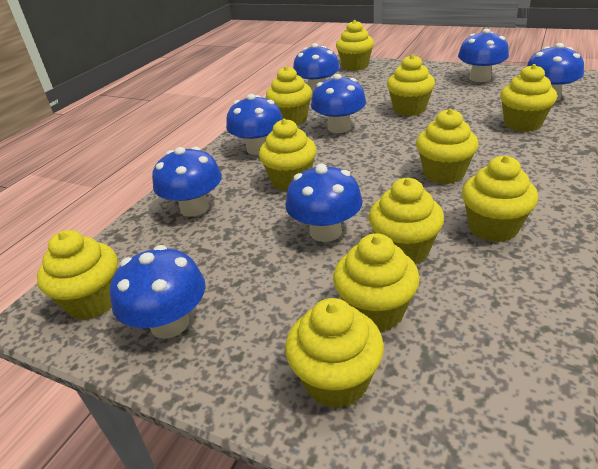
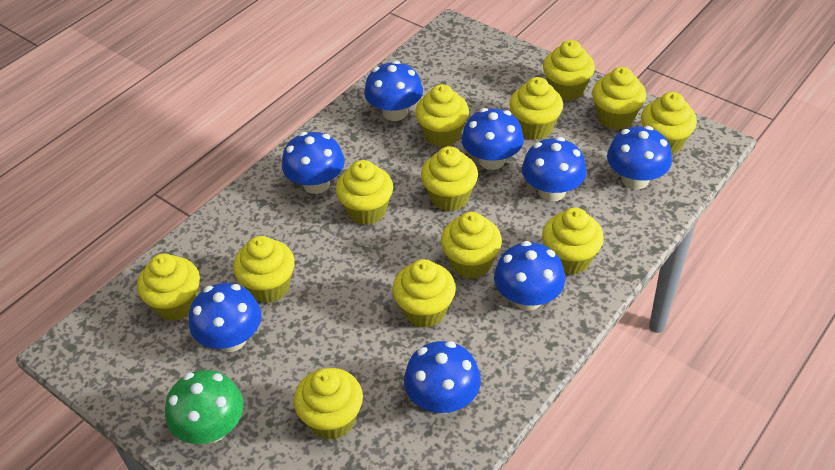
green mushroom: none = 0 -> [165,370,244,444] = 1
yellow cupcake: [37,230,118,320] [259,119,317,191] [266,66,312,125] [285,298,384,408] [333,233,420,332] [336,20,374,71] [369,178,444,264] [387,54,435,116] [416,109,479,184] [462,155,538,242] [500,64,557,132] = 11 -> [137,253,200,321] [233,236,295,303] [294,368,363,440] [336,160,393,225] [392,259,456,328] [415,84,469,147] [421,146,478,211] [441,212,502,279] [509,77,563,140] [542,207,604,275] [543,40,595,101] [592,67,646,130] [641,92,697,155] = 13

